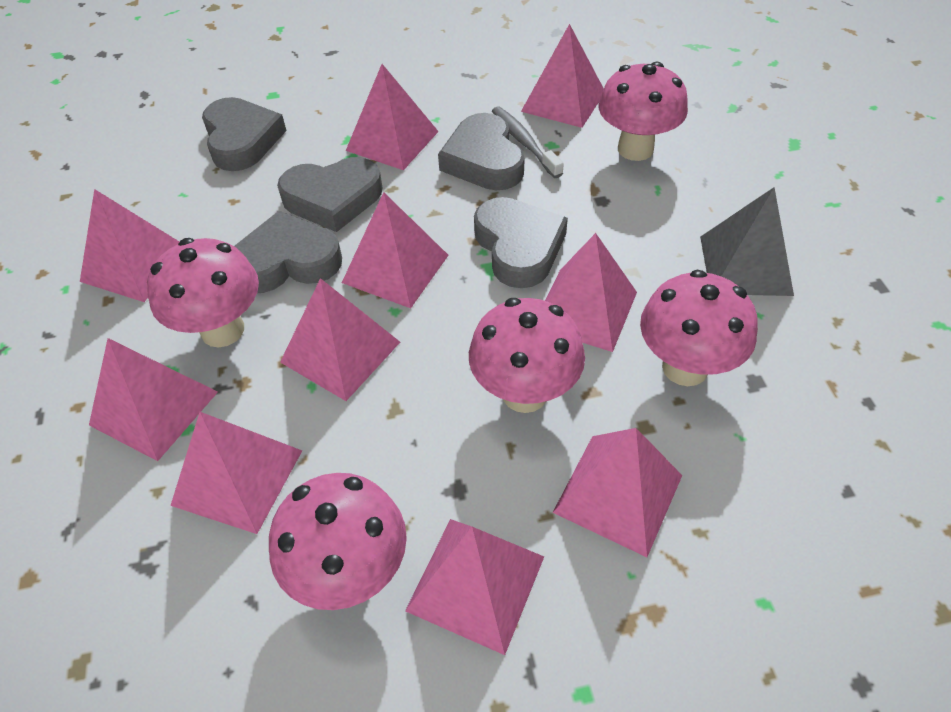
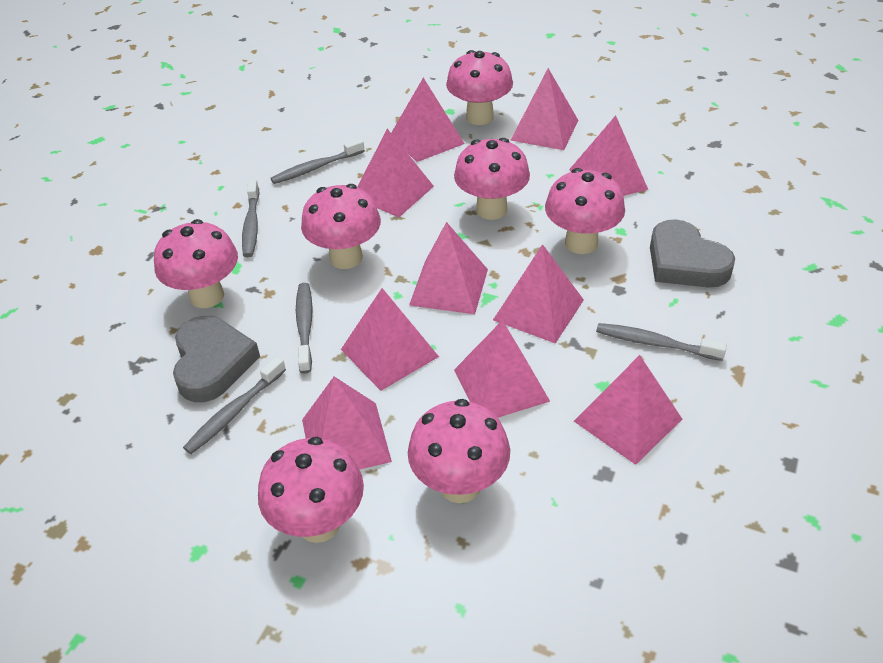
grey heart: [202,97,286,171] [234,211,342,293] [277,157,383,232] [438,113,525,190] [474,197,568,288] = 5 -> [173,316,260,402] [650,219,735,288] = 2
grey pyramid: [700,187,794,296] = 1 -> none = 0
grey toothbrush: [492,106,564,178] = 1 -> [183,356,286,454] [242,179,260,257] [271,138,365,184] [296,283,313,374] [596,323,727,361] = 5
pink mushroom: [147,238,259,347] [269,473,407,610] [469,298,585,413] [599,62,688,161] [640,270,758,386] = 5 -> [154,219,238,308] [258,437,364,543] [301,184,381,269] [408,399,510,503] [446,50,513,125] [454,138,530,220] [545,168,625,254] = 7

